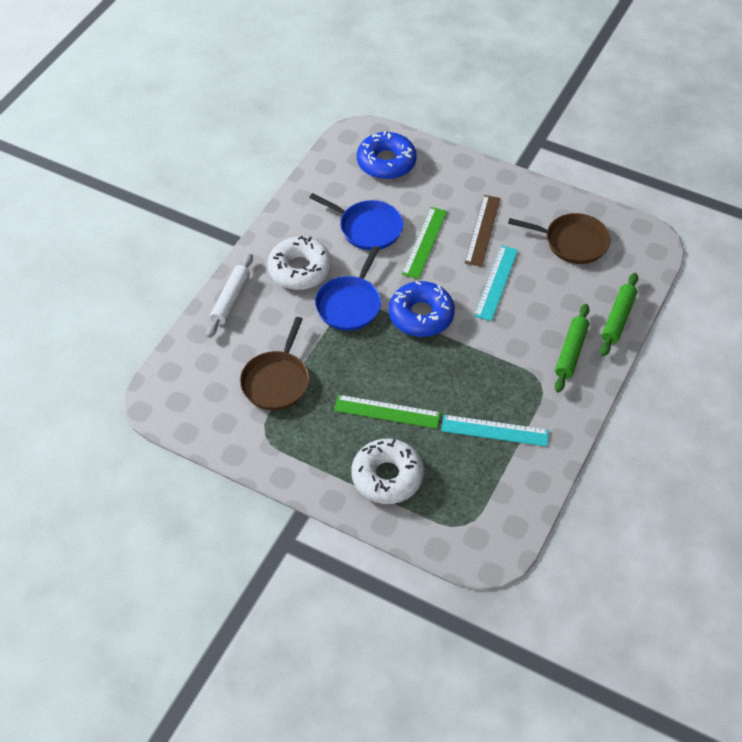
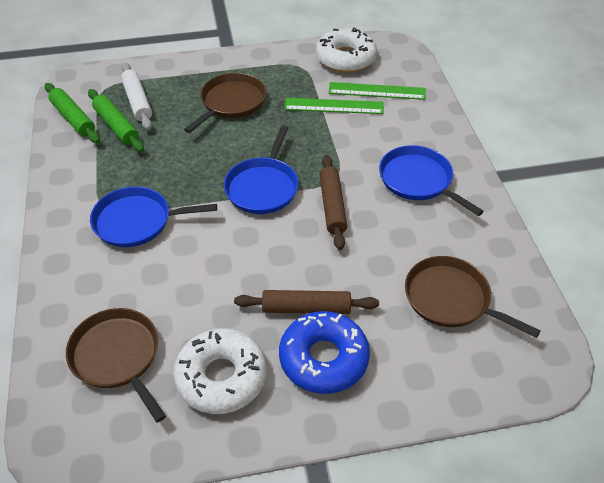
blue donut: [357,131,416,179] [389,281,455,337] = 2 -> [279,311,370,394] = 1
blue pan: [309,193,404,250] [315,246,381,331] = 2 -> [90,186,217,247] [224,126,299,214] [379,145,484,216] = 3
brown pan: [240,317,309,410] [508,213,611,264] = 2 -> [66,308,166,423] [184,73,266,133] [405,256,541,338] = 3
brown rolling pin: none = 0 -> [234,290,379,314] [319,155,347,250] = 2
brown ruler: [465,195,501,267] = 1 -> none = 0
turquoise ruler: [441,415,549,447] [474,245,518,321] = 2 -> none = 0

